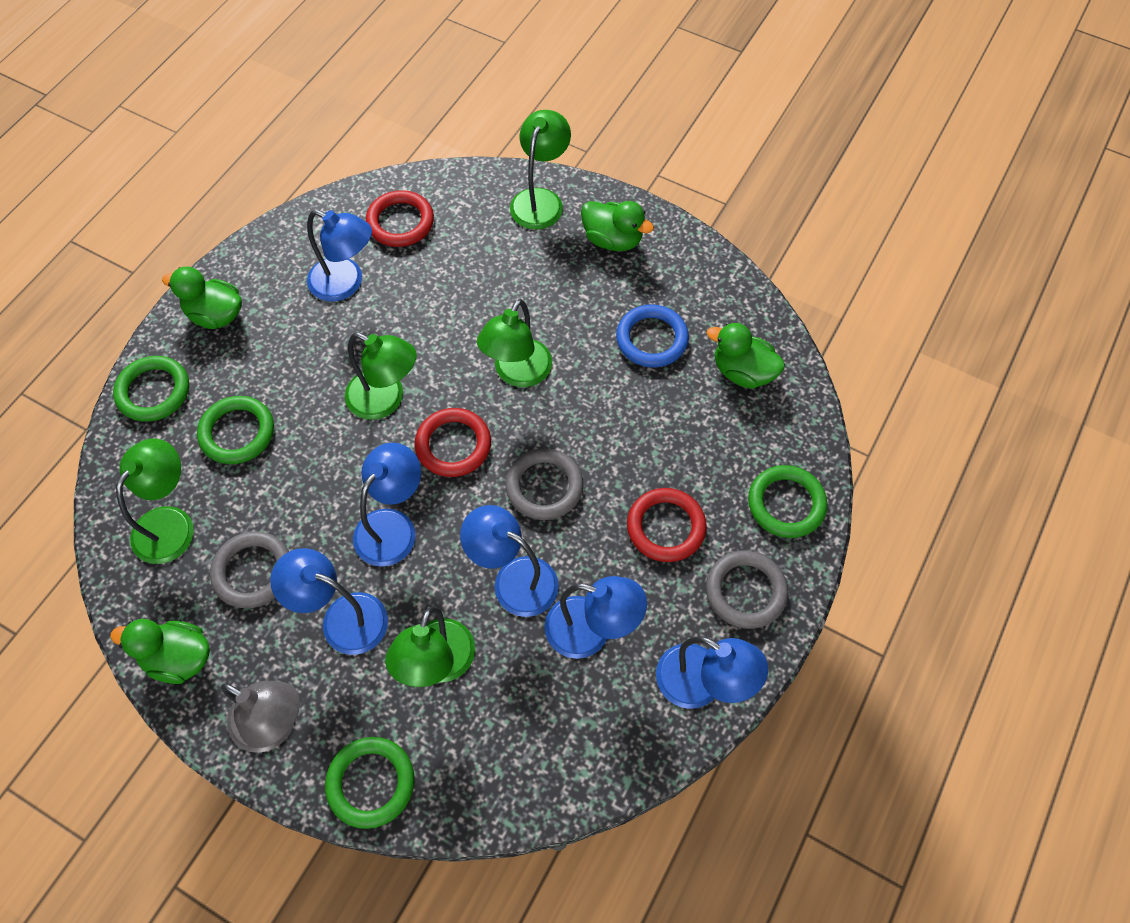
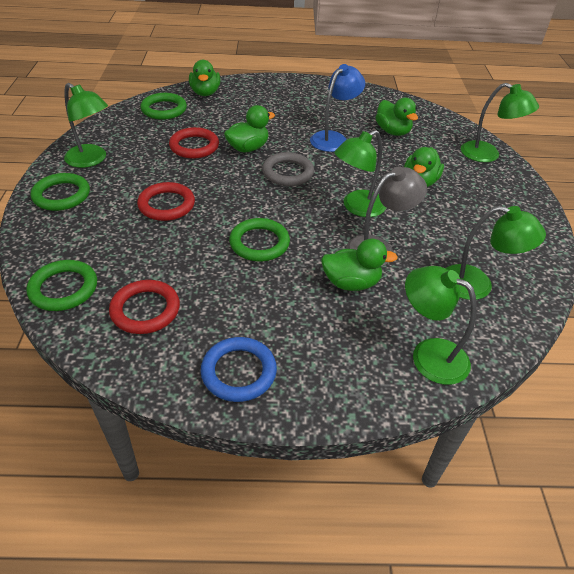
blue lamp: [270,548,388,655] [307,210,372,301] [353,442,421,567] [460,505,559,617] [544,576,647,659] [656,637,768,709] = 6 -> [310,64,365,152] = 1
green duck: [110,619,210,684] [162,267,242,329] [581,201,654,251] [707,323,785,389] = 4 -> [189,60,220,96] [224,105,275,152] [321,238,398,291] [375,98,418,136] [404,147,444,187] = 5
grey ring: [210,531,289,608] [505,448,583,520] [706,551,788,629] = 3 -> [262,152,314,186] = 1

